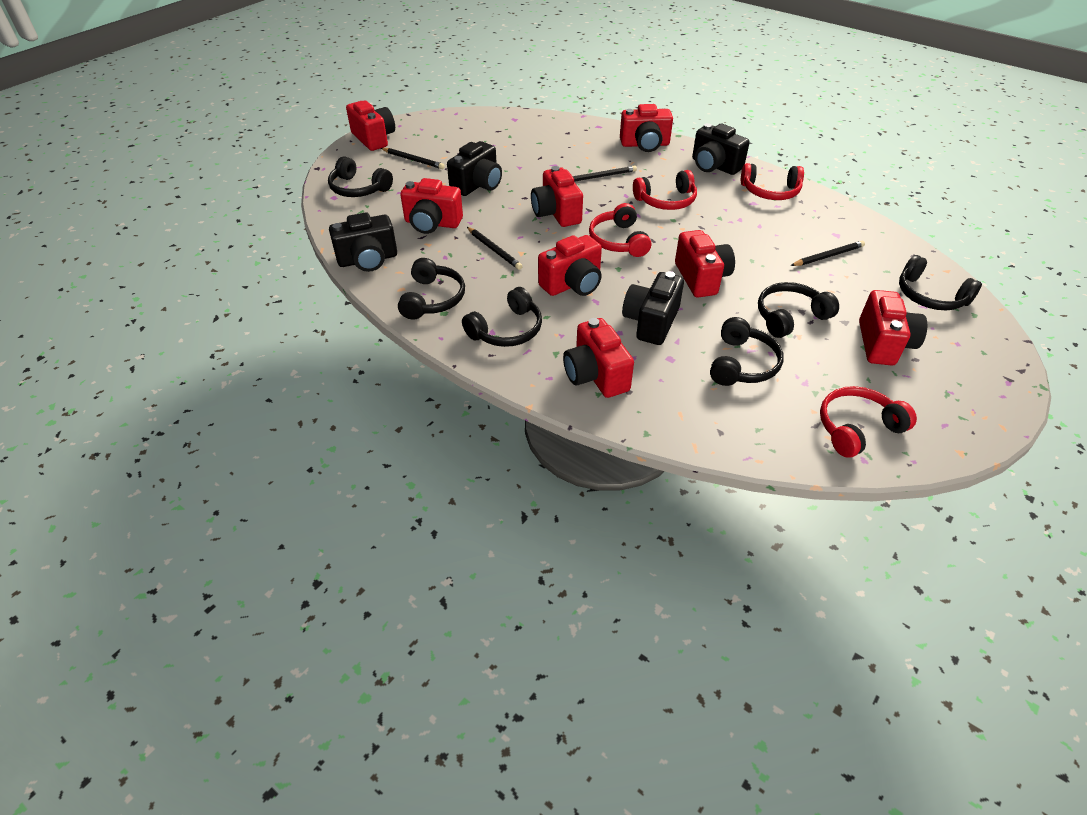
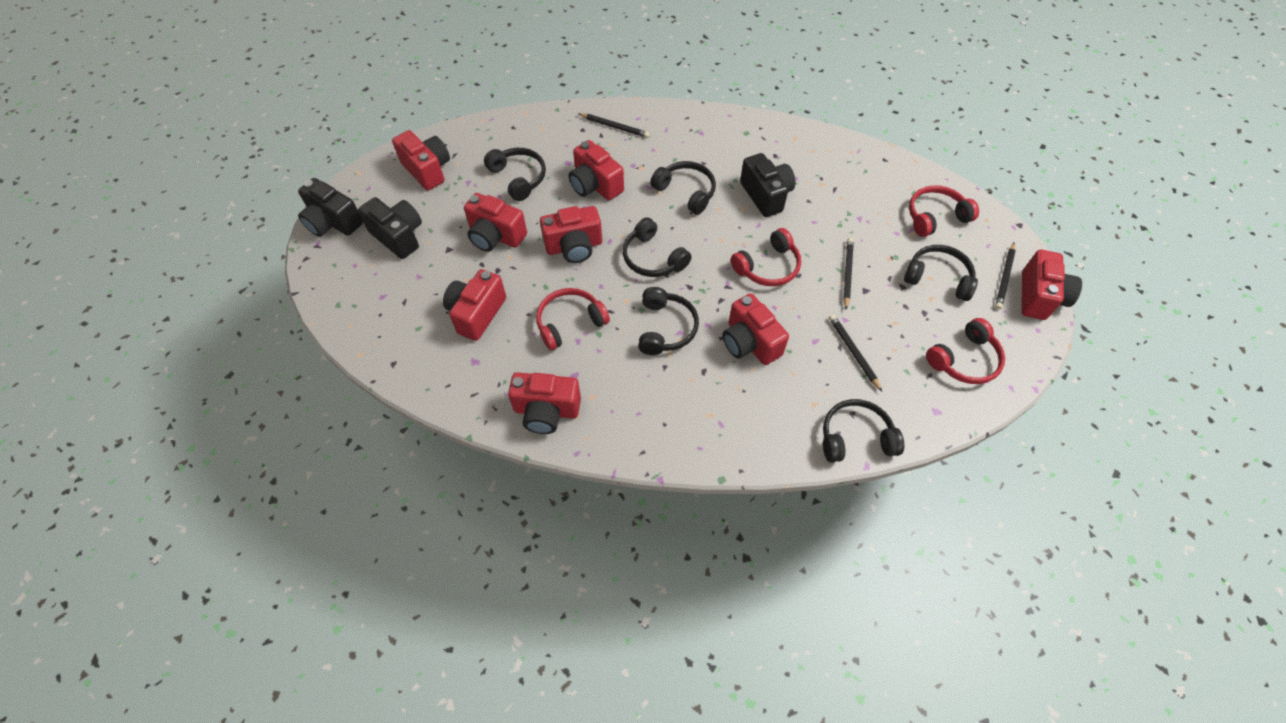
black camera: [329,212,397,272] [447,141,502,196] [622,271,684,345] [692,123,750,175] = 4 -> [298,178,363,237] [358,197,422,259] [740,153,795,217] = 3

